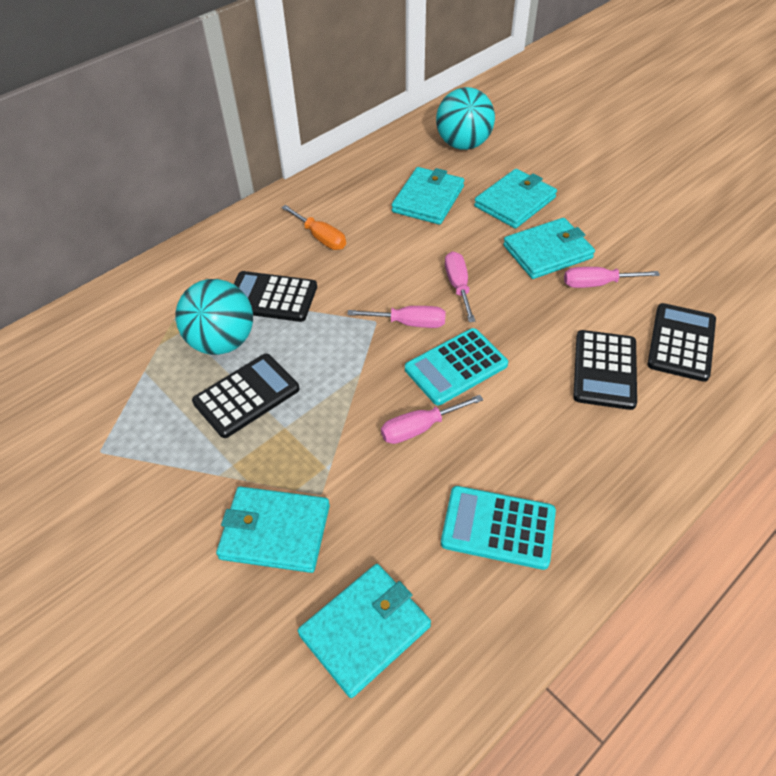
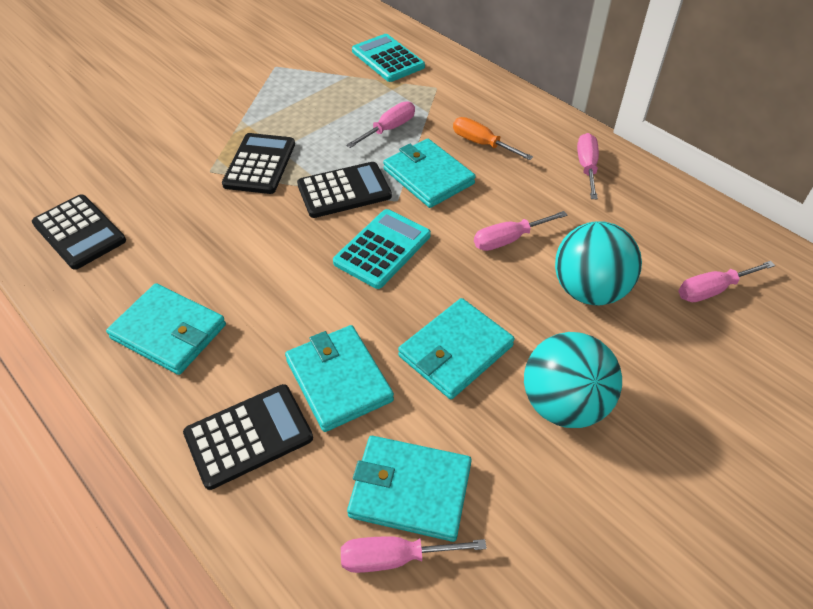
pink screwdriver: [347,306,446,328] [381,395,483,444] [445,251,475,322] [564,267,660,288] = 4 -> [341,536,487,573] [346,101,415,148] [474,211,567,251] [577,133,599,199] [678,261,775,302] = 5

